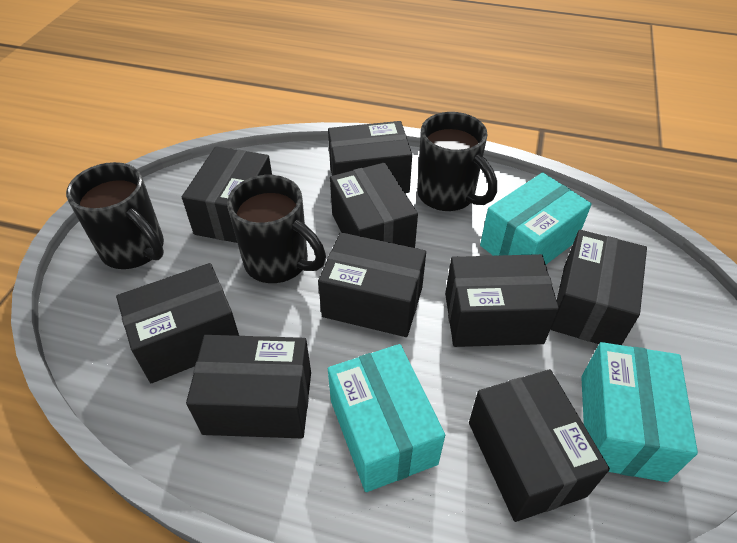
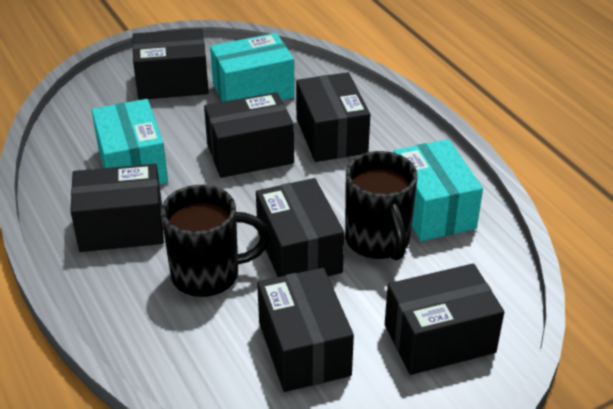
black box: [116,263,239,383] [182,146,272,243] [186,335,311,438] [318,232,426,337] [328,121,412,193] [330,162,418,248] [445,254,559,347] [469,369,610,522] [551,230,647,345] = 9 -> [70,164,164,252] [132,28,209,100] [204,92,294,178] [256,178,344,277] [257,268,354,392] [296,72,370,162] [385,264,504,375] = 7
black mug: [66,162,164,269] [227,175,326,283] [417,112,497,211] = 3 -> [161,185,270,297] [345,151,418,260] = 2

